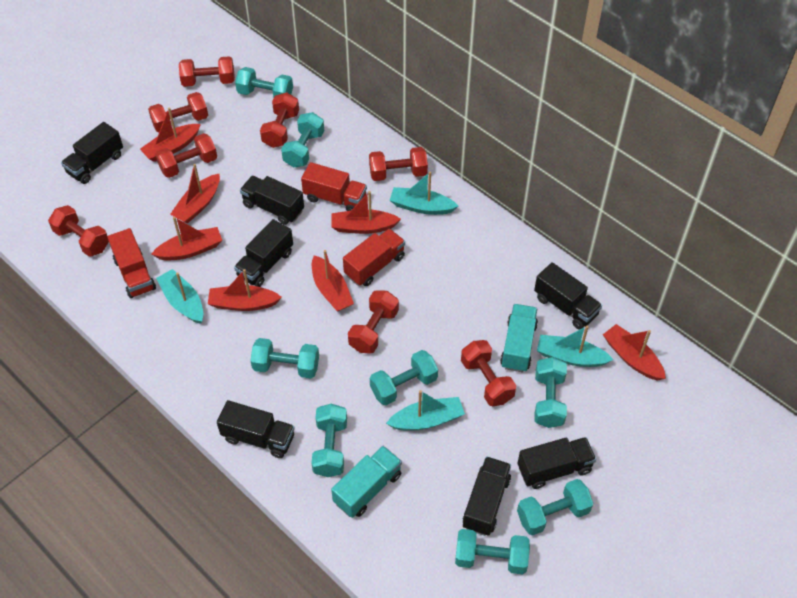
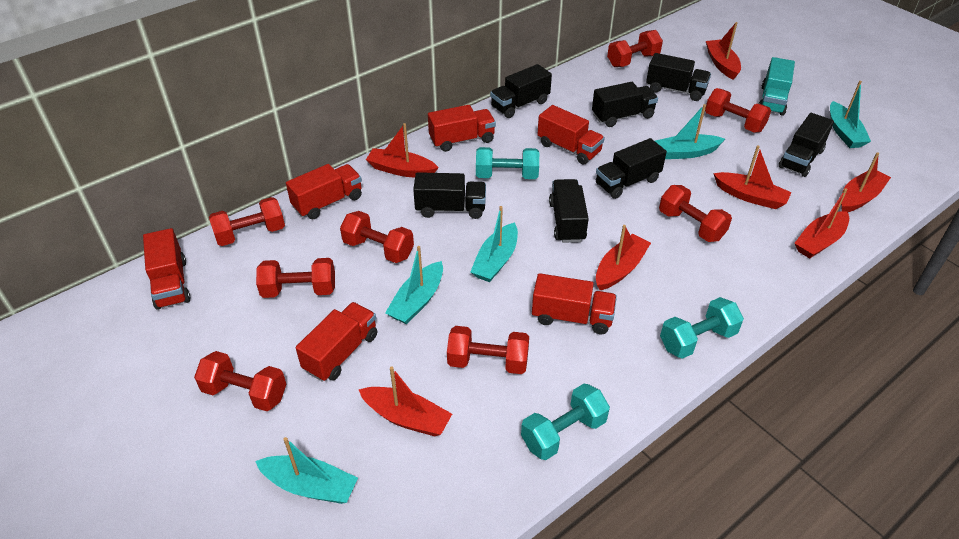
red truck: [107,228,156,298] [301,162,367,211] [343,229,405,286] = 3 -> [143,228,190,310] [286,164,362,219] [296,302,377,382] [428,105,496,152] [532,273,617,334] [537,105,605,164] = 6
turquoise boat: [156,269,203,324] [386,390,465,431] [390,172,458,215] [537,326,614,367] = 4 -> [255,437,358,504] [385,246,443,324] [470,206,518,282] [655,104,725,159] [830,81,871,148] = 5
turquoise dumbbell: [235,67,293,98] [250,338,319,378] [281,112,324,168] [311,404,347,477] [370,350,438,405] [455,529,530,574] [517,479,593,536] [534,357,567,428] = 8 -> [476,147,539,179] [521,383,610,460] [660,297,744,359] = 3
turquoise truck: [331,446,402,518] [500,304,538,372] = 2 -> [759,57,795,116] = 1

